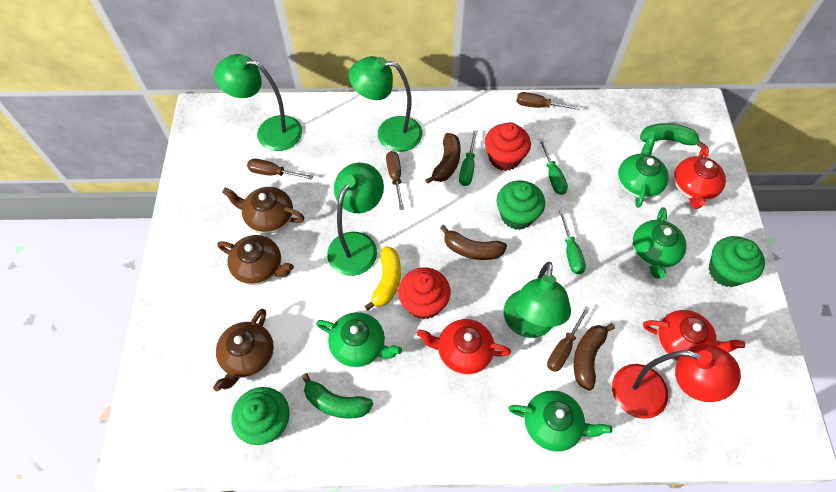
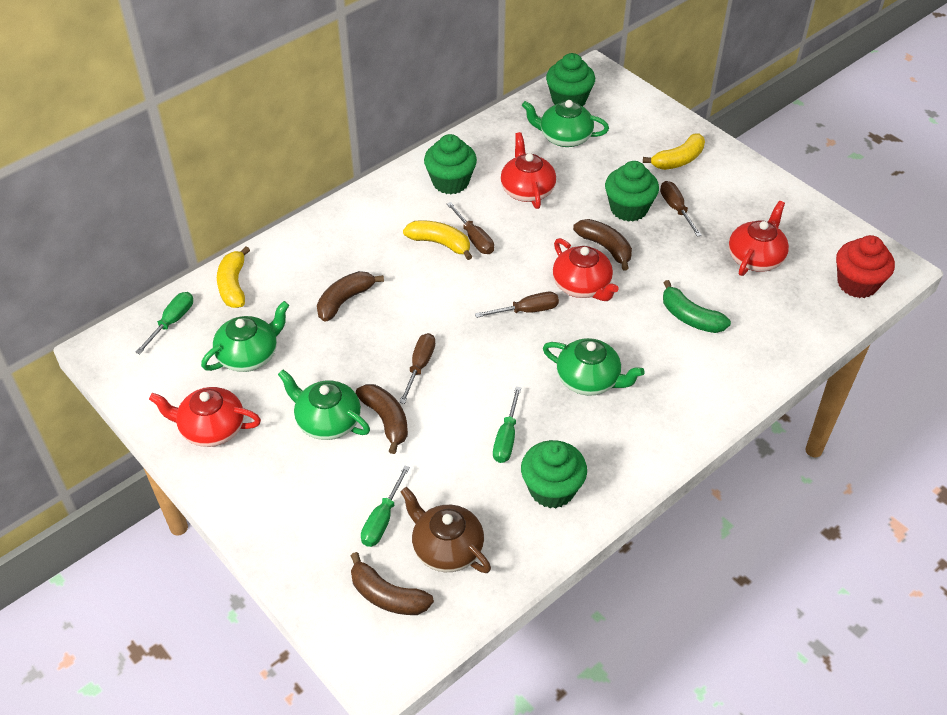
brown banana: [425,133,461,184] [440,225,507,260] [574,323,615,391] = 3 -> [317,271,384,322] [351,552,434,615] [356,384,408,454] [573,219,632,271] = 4
brown teapot: [213,309,274,391] [217,235,294,285] [222,187,305,234] = 3 -> [400,487,491,573] = 1
green banana: [302,373,373,419] [640,123,706,148] = 2 -> [663,280,731,333] = 1
green cupcake: [232,387,290,445] [497,180,545,230] [709,236,765,287] = 3 -> [424,134,477,194] [521,440,587,508] [546,53,595,107] [605,161,659,222] = 4
green lamp: [214,54,302,151] [327,163,384,276] [349,56,422,152] [504,262,571,338] = 4 -> none = 0
red cupcake: [398,267,451,319] [485,122,531,171] = 2 -> [836,235,895,298] = 1
red lamp: [612,344,741,419] = 1 -> none = 0
red teapot: [417,319,511,375] [643,310,745,362] [674,145,726,209] = 3 -> [149,387,261,447] [501,132,556,209] [553,238,619,301] [729,201,789,276] = 4
yellow banana: [365,247,401,311] = 1 -> [217,246,250,308] [403,220,472,260] [643,134,705,170] = 3

